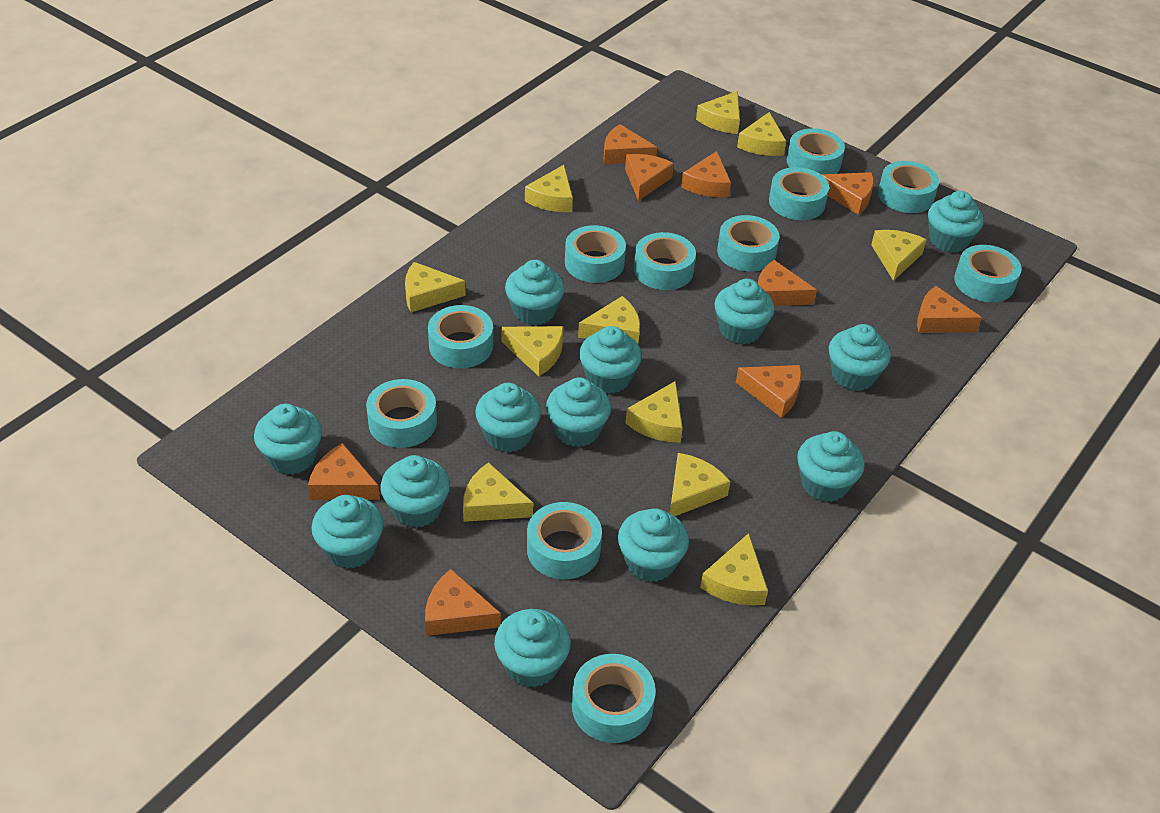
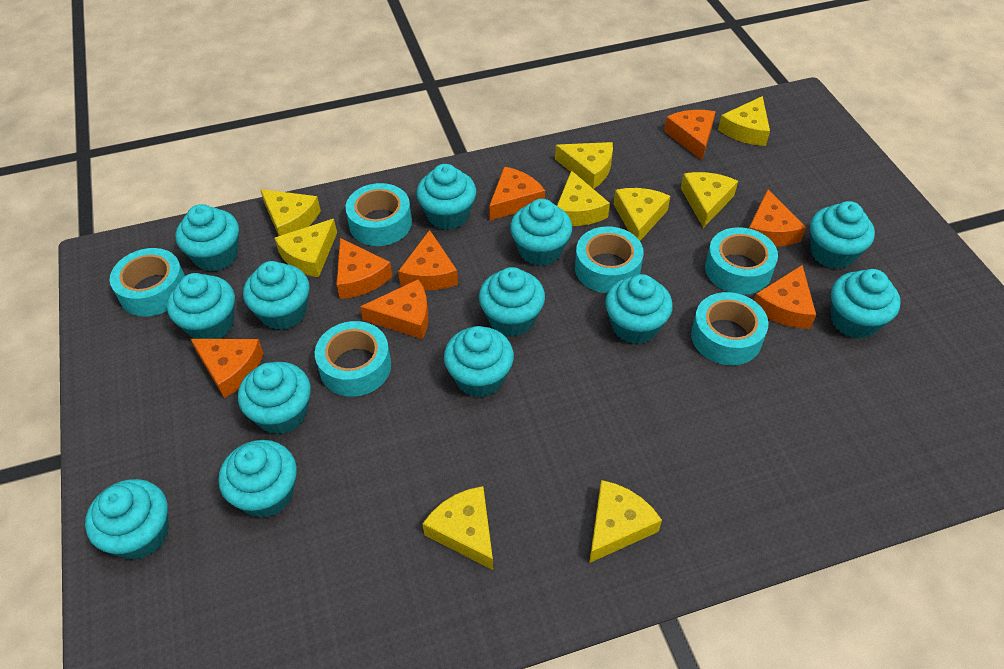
orange cheese: [308,443,380,500] [425,569,501,636] [604,124,657,164] [625,154,674,201] [681,151,731,197] [736,365,802,418] [758,260,817,306] [821,172,874,215] [917,286,982,333] = 9 -> [191,339,264,398] [336,238,393,299] [360,279,429,339] [398,230,458,290] [489,167,545,221] [664,110,716,160] [749,189,806,246] [754,265,816,329] = 8
turquoise tape: [366,379,437,448] [428,305,493,368] [527,502,602,579] [565,225,626,283] [572,654,656,743] [634,232,696,290] [717,215,780,272] [769,167,829,220] [787,128,845,174] [878,161,939,213] [954,245,1022,302] = 11 -> [110,248,185,316] [315,321,391,397] [345,183,412,246] [575,226,644,293] [691,292,768,365] [705,227,778,295] = 6
yellow cheese: [405,262,466,312] [463,462,533,522] [501,326,563,376] [525,165,573,212] [578,296,640,343] [626,381,683,443] [670,453,730,516] [696,91,740,134] [700,533,768,606] [737,112,786,156] [871,230,927,281] = 11 -> [260,189,321,236] [274,219,337,278] [422,486,493,570] [555,142,613,189] [557,170,610,226] [589,480,662,563] [614,188,670,241] [681,172,738,228] [718,96,770,146] = 9

